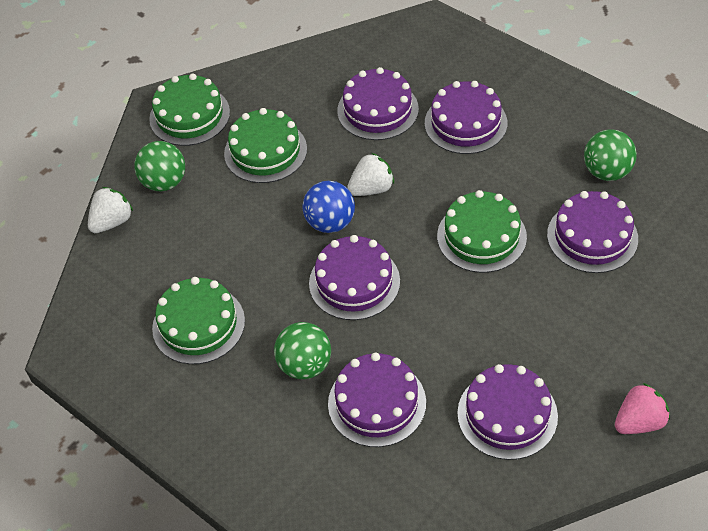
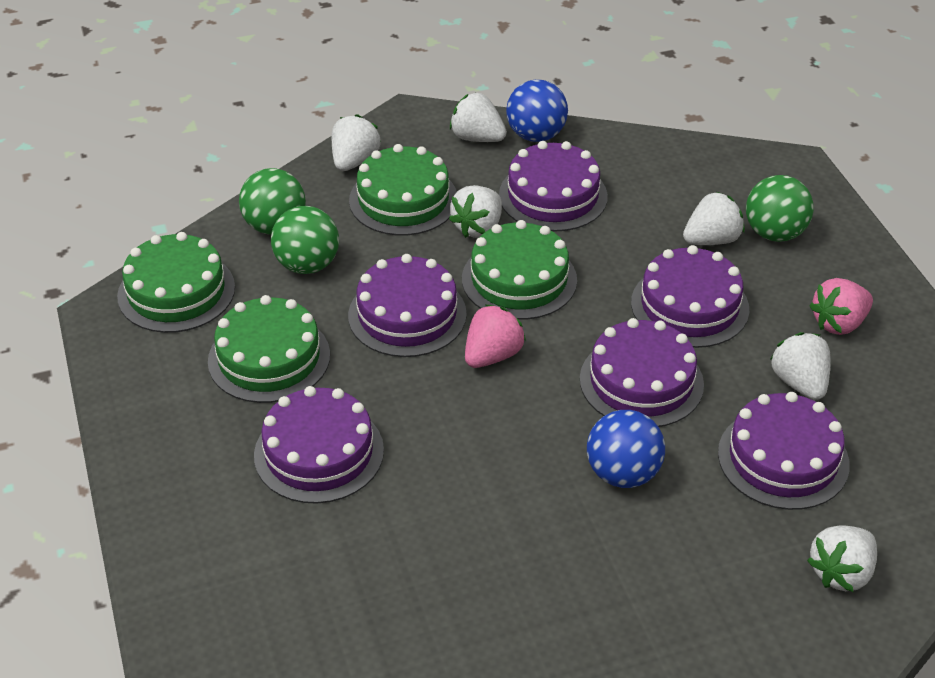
blue ball: [303,181,355,233] = 1 -> [506,80,568,142] [587,410,665,488] = 2
pink strawberry: [615,383,670,434] = 1 -> [465,305,526,368] [809,278,873,335] = 2
white strawberry: [88,187,133,233] [347,153,394,196] = 2 -> [332,114,381,171] [449,185,502,238] [450,93,507,142] [683,192,745,245] [770,332,831,400] [807,525,877,592] = 6

